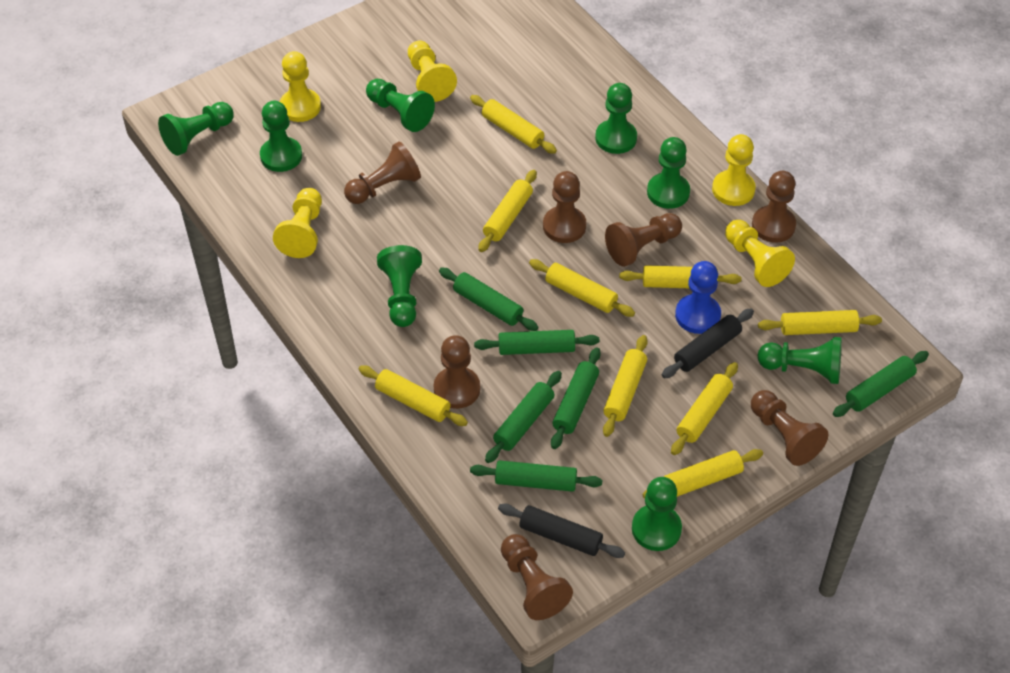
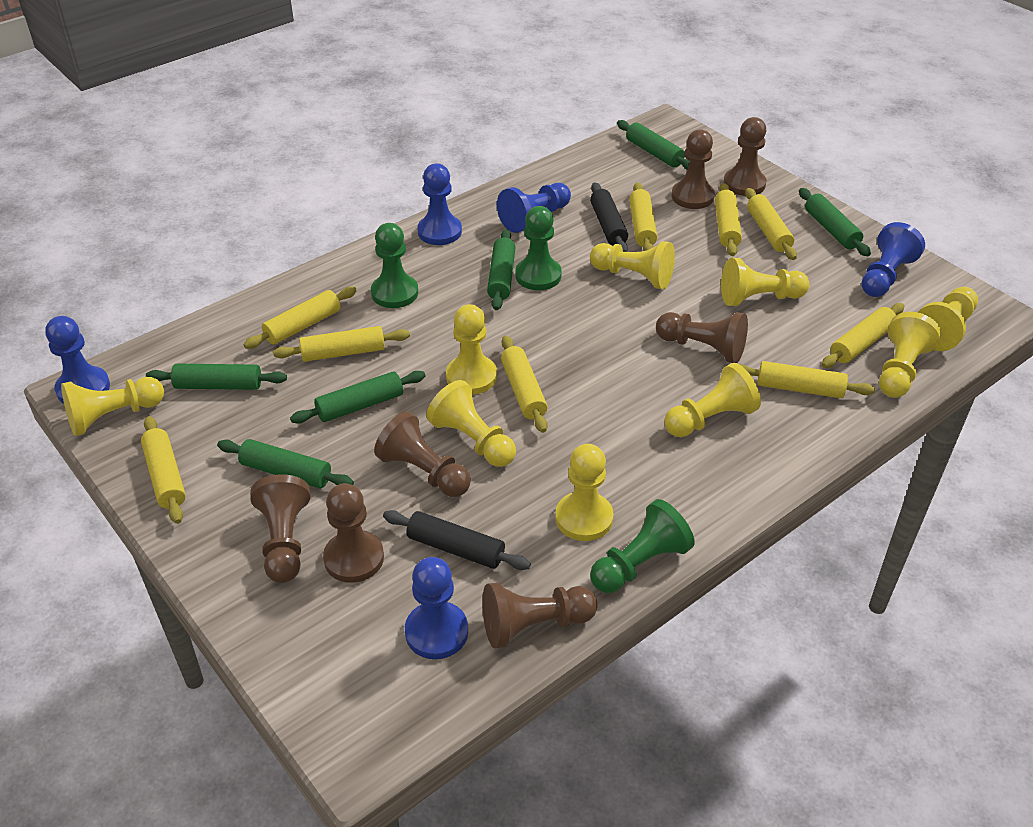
blue pawn: [675,261,721,334] = 1 -> [45,316,110,404] [405,557,468,659] [417,164,462,245] [497,183,571,233] [861,222,925,297] = 5
green pawn: [158,102,234,156] [260,101,302,172] [366,79,435,132] [377,245,422,327] [595,83,637,154] [632,477,682,551] [647,137,690,209] [757,337,842,384] = 8 -> [371,223,418,308] [515,206,562,290] [590,499,695,593] = 3
yellow pawn: [273,188,322,258] [280,51,321,122] [408,41,457,102] [712,134,756,206] [725,220,795,287] = 5 -> [61,377,164,436] [426,380,516,467] [446,304,497,394] [555,444,614,541] [590,241,675,289] [665,363,761,437] [721,258,809,306] [879,312,942,398] [918,287,978,351] = 9

